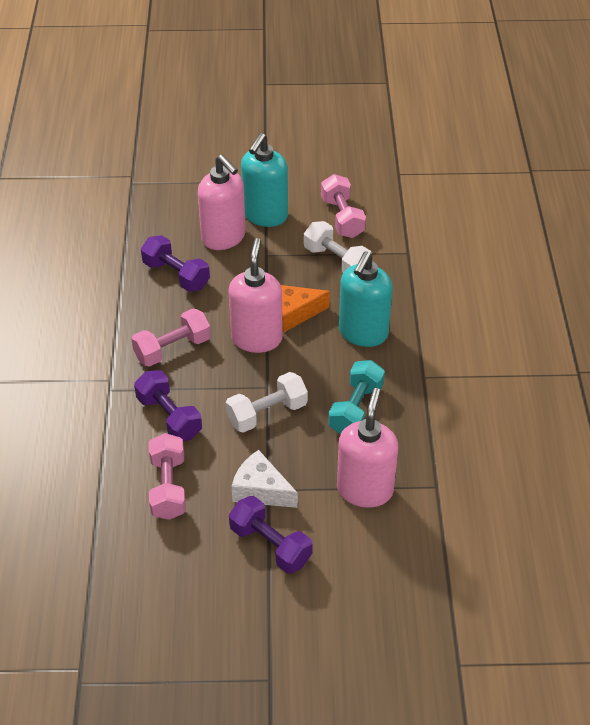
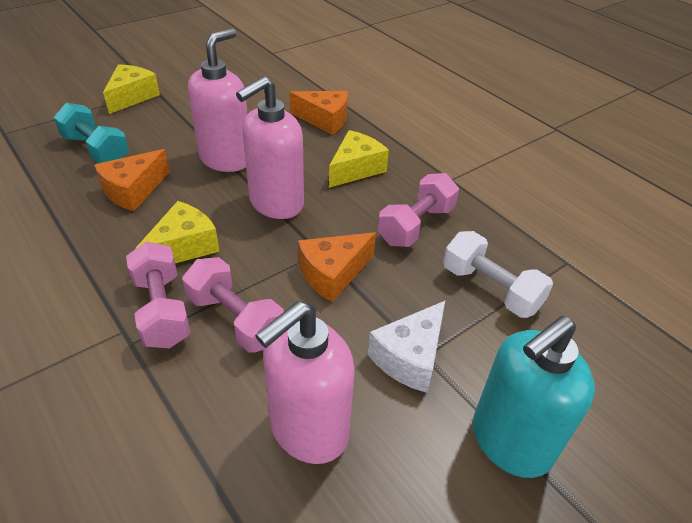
orange cheese: [281,285,330,332] = 1 -> [94,149,170,211] [290,91,348,135] [298,232,376,302] = 3
purple dumbbell: [134,370,202,441] [141,235,210,292] [229,496,313,574] = 3 -> none = 0
turquoise soap dispenser: [241,133,288,227] [339,251,393,347] = 2 -> [473,316,595,478] = 1
white dumbbell: [225,372,308,433] [304,221,372,273] = 2 -> [443,231,553,318] = 1
yellow cheese: none = 0 -> [103,64,160,114] [135,201,220,263] [329,130,389,188] = 3

